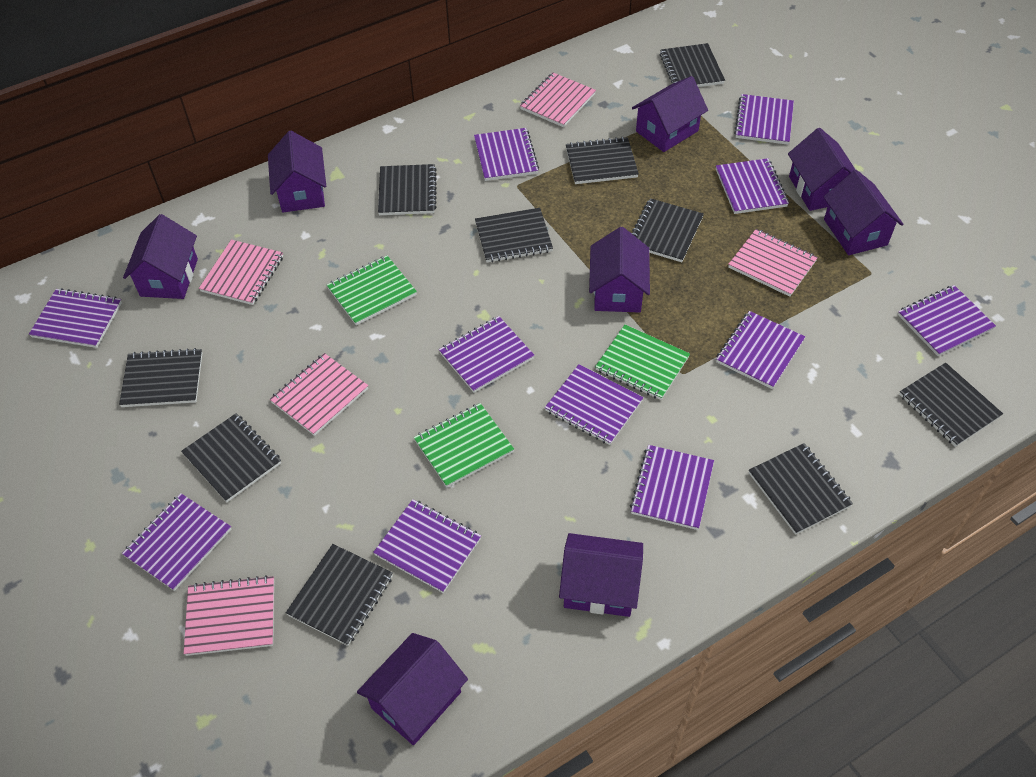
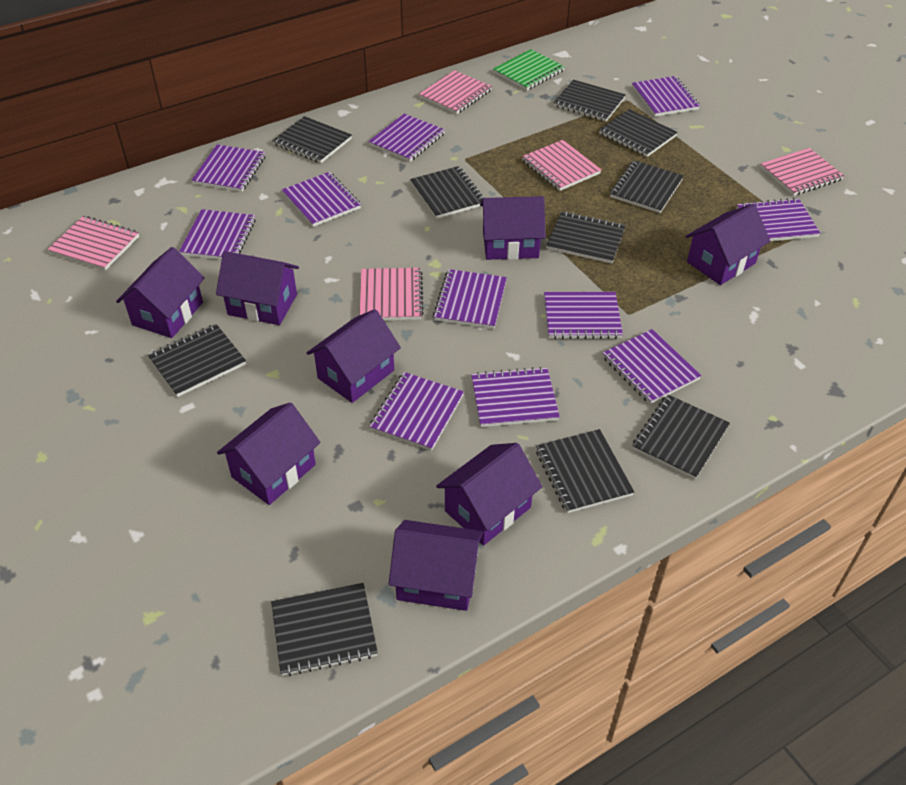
green notebook: [327,256,417,325] [414,403,514,487] [595,325,690,400] = 3 -> [493,49,565,90] = 1

